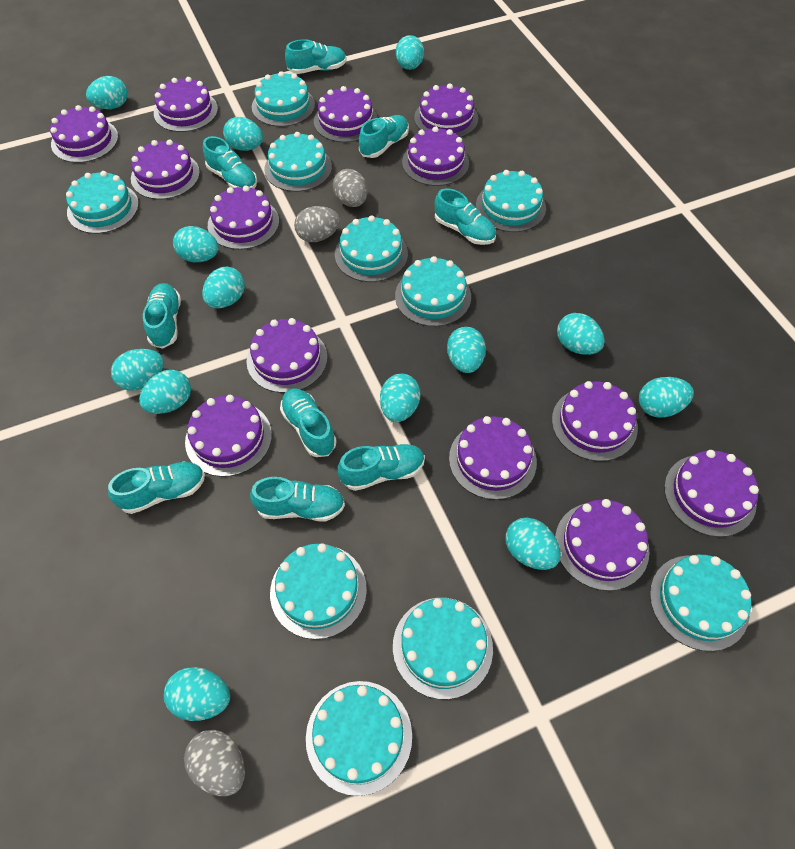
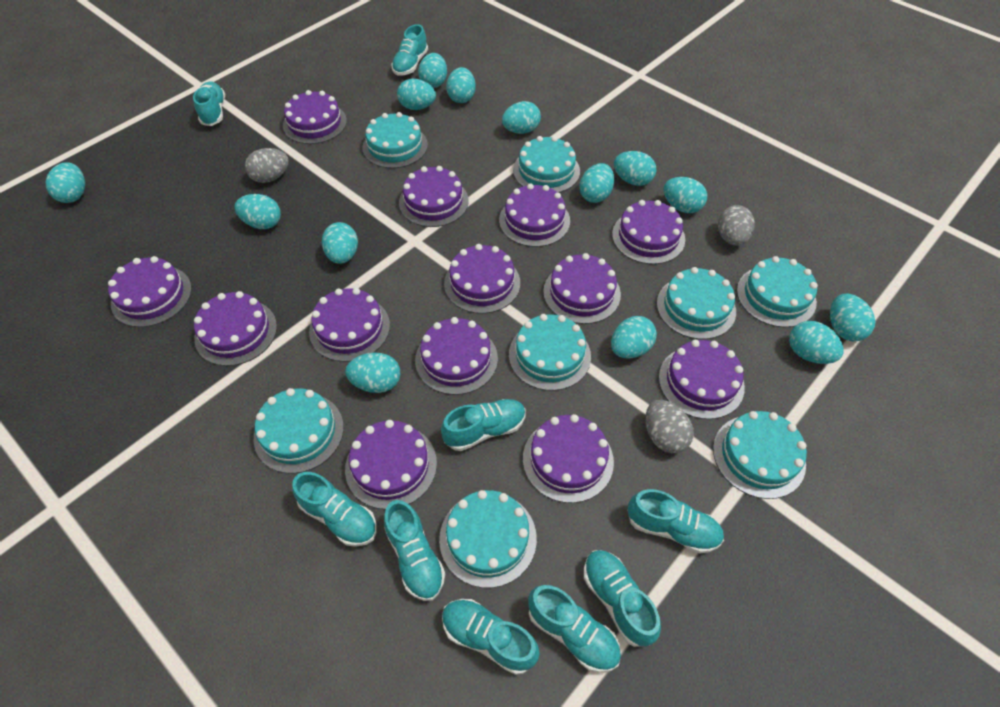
turquoise cake: [66,171,139,234] [252,71,315,127] [264,132,332,192] [270,543,367,639] [306,681,412,796] [335,215,408,282] [393,598,493,700] [395,256,471,327] [476,170,546,232] [650,555,751,651] = 10 -> [254,388,344,474] [362,112,428,168] [439,490,537,588] [509,314,591,391] [513,136,580,193] [657,267,736,339] [713,411,807,499] [737,256,818,327] = 8
turquoise egg: [86,76,128,109] [111,349,164,391] [139,370,191,414] [164,667,230,721] [173,226,218,262] [202,267,245,308] [223,117,263,151] [380,374,420,422] [396,35,424,70] [447,327,486,373] [505,517,561,570] [557,313,605,355] [639,377,694,417] = 13 -> [46,162,85,203] [234,194,281,229] [322,222,358,264] [345,352,400,393] [397,79,436,110] [418,53,447,88] [446,67,476,103] [502,101,541,134] [579,163,614,203] [611,316,657,358] [614,151,656,186] [664,177,707,213] [789,321,843,364] [830,294,875,341] = 14

